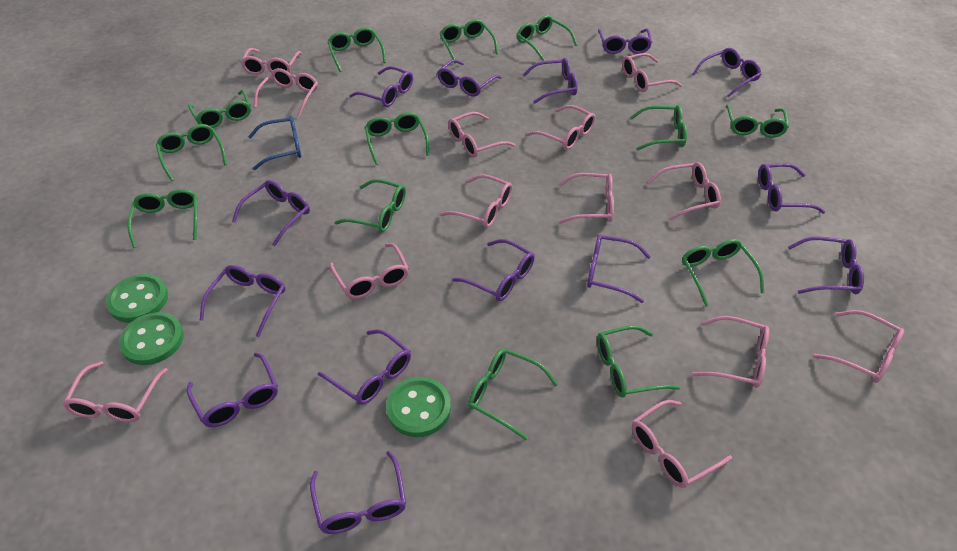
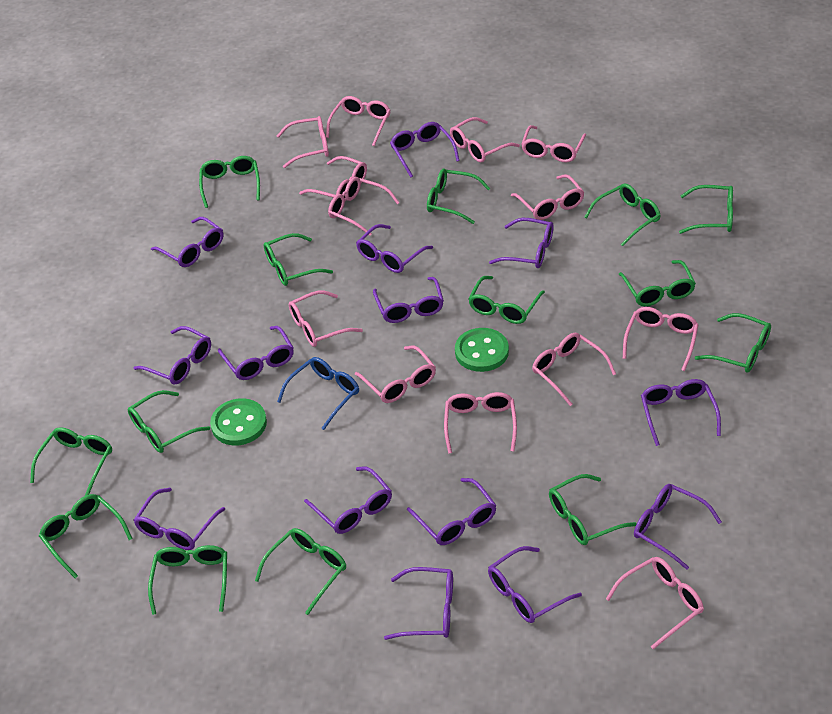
green button: [106,274,168,323] [119,312,184,365] [386,377,451,437] = 3 -> [210,398,267,446] [455,328,509,372] = 2
green glasses: [127,189,198,248] [156,124,227,182] [188,90,251,128] [328,27,386,72] [335,179,406,232] [365,112,429,165] [440,19,498,63] [468,348,558,440] [517,15,577,61] [597,325,680,398] [630,105,687,151] [682,239,764,307] [725,104,789,138] = 13 -> [30,427,112,496] [39,494,133,578] [128,390,210,453] [148,545,227,615] [199,156,260,208] [255,528,346,615] [263,233,333,286] [427,169,490,224] [468,276,545,324] [549,474,637,545] [585,183,661,246] [619,260,696,306] [679,185,733,234] [695,313,771,373] = 14

